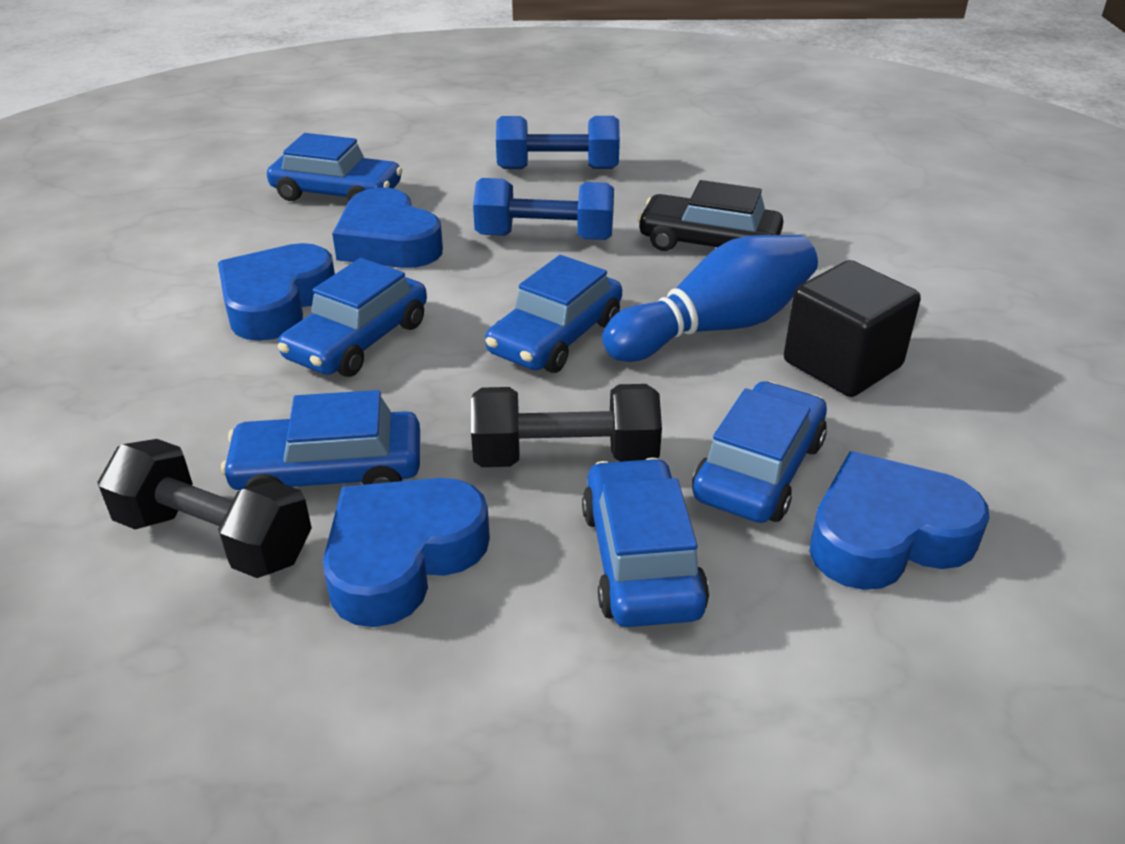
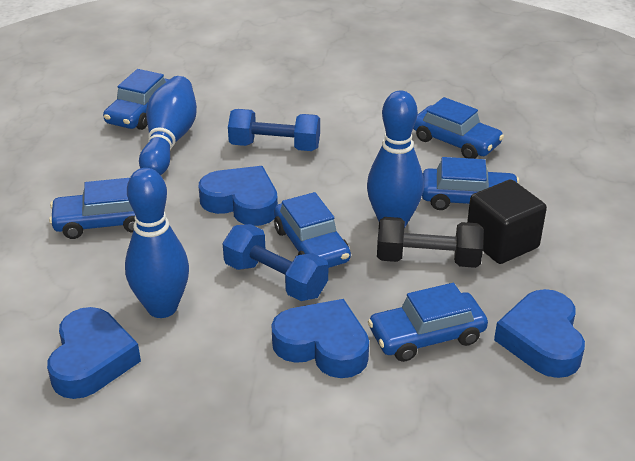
black car: [637,180,783,251] = 1 -> none = 0
black dumbbell: [97,439,312,578] [471,384,662,467] = 2 -> [377,217,484,268] = 1
blue bowling pin: [602,235,818,362] = 1 -> [125,168,189,318] [139,76,197,175] [367,90,424,228] = 3

